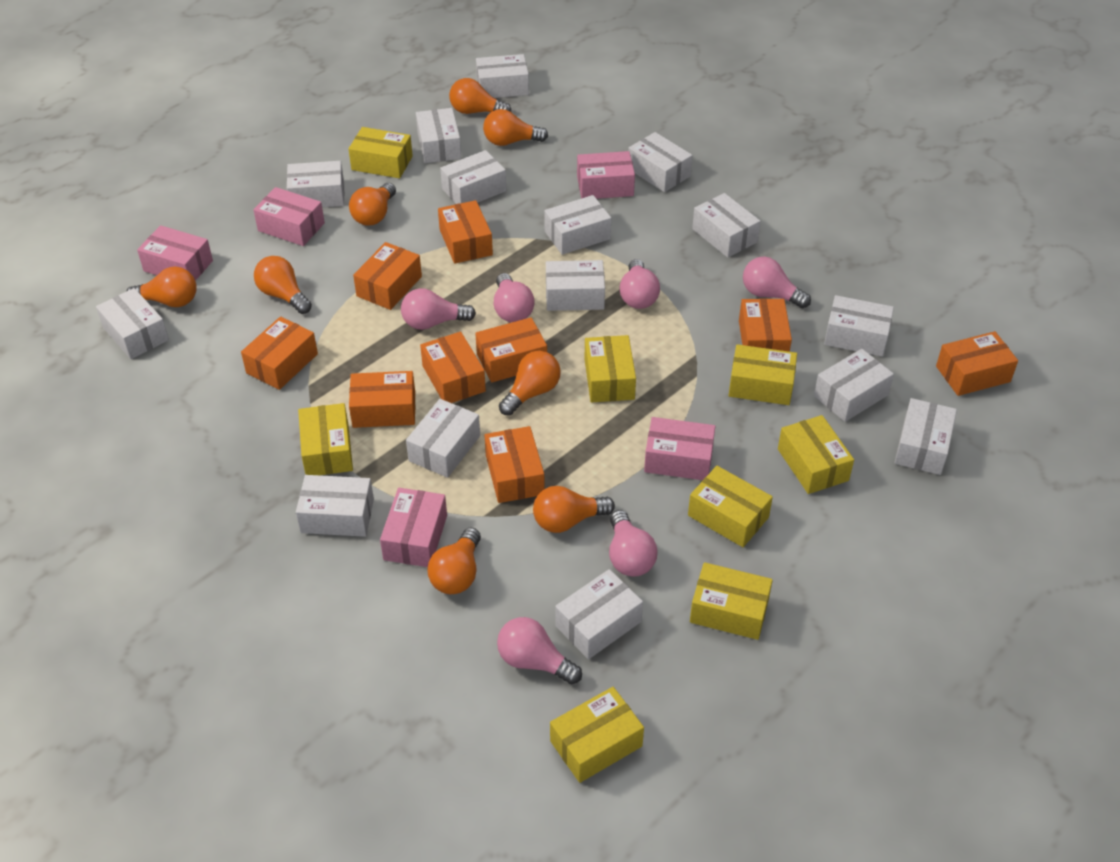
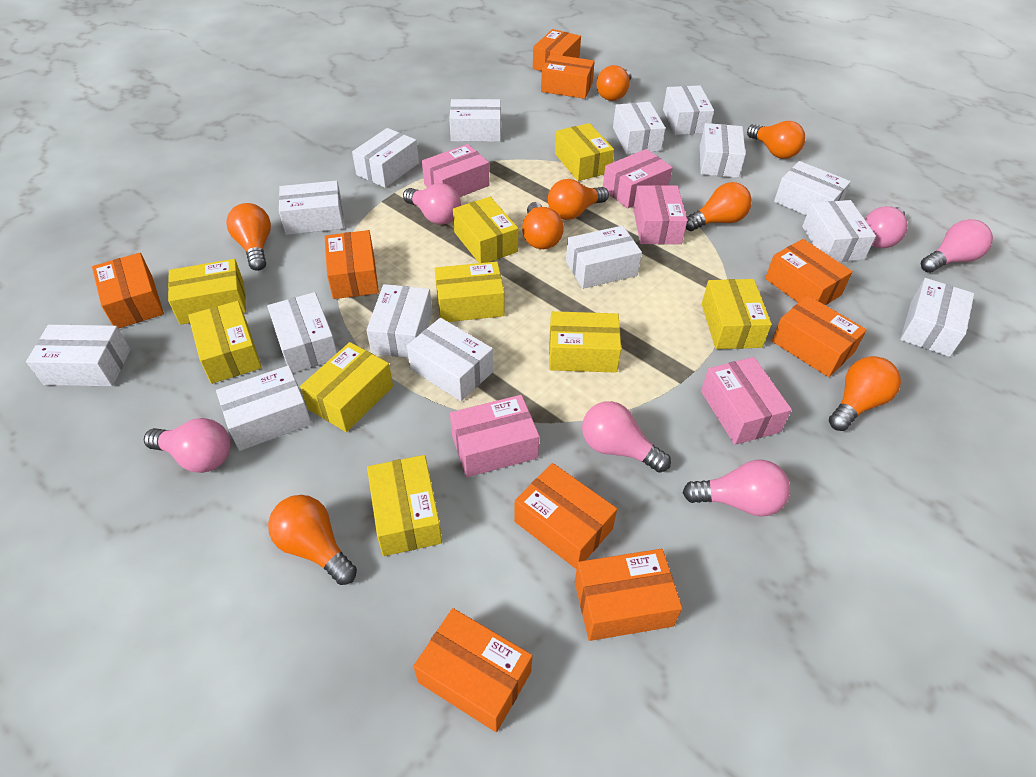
yellow box: [298,403,353,475] [349,127,413,178] [550,687,644,783] [585,335,636,402] [688,466,773,547] [690,562,773,640] [728,344,797,405] [778,415,854,494] = 8 -> [168,259,246,325] [188,301,262,384] [300,342,393,432] [367,455,442,556] [435,262,505,322] [453,197,518,263] [549,311,621,373] [555,123,614,181] [702,279,772,349] = 9

